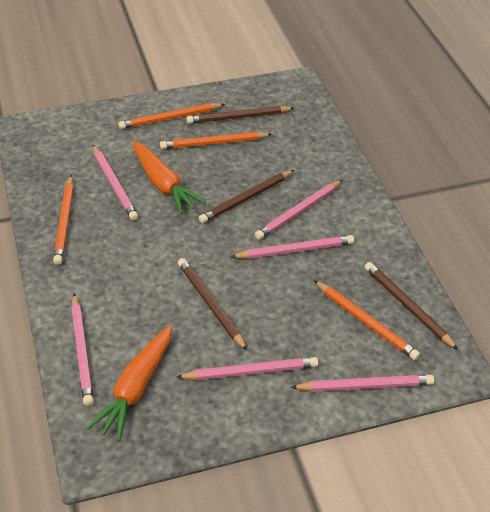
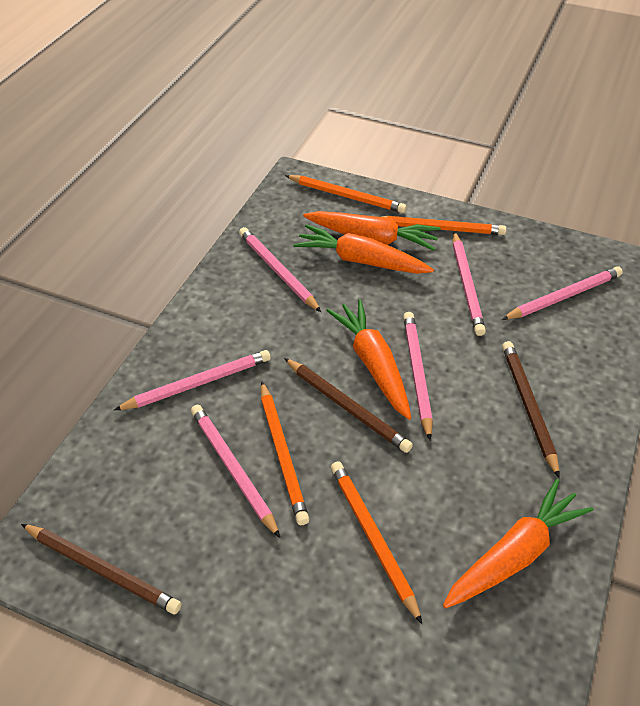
brown pencil: [178,258,247,351] [186,106,294,124] [199,170,294,223] [364,262,458,350] = 4 -> [21,524,182,615] [284,358,413,453] [502,341,560,478] = 3
orange carrot: [86,326,172,442] [132,141,206,214] = 2 -> [293,224,434,274] [303,211,440,251] [326,299,411,420] [443,479,593,609] = 4

